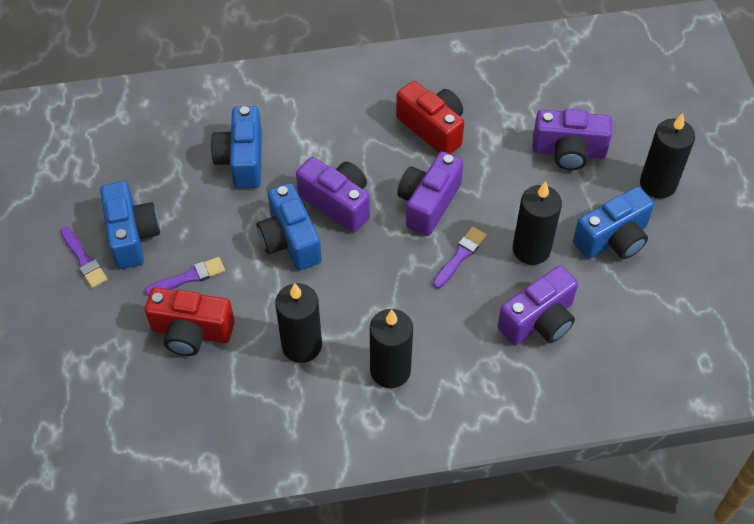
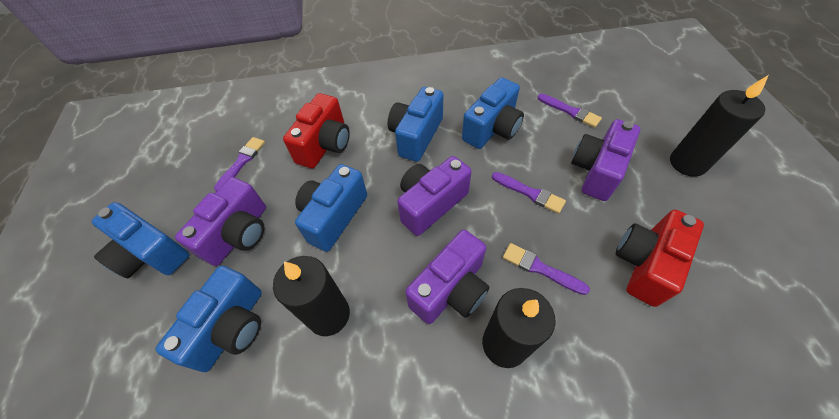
black candle: [275,283,322,363] [370,309,413,388] [513,181,562,265] [640,113,695,199] = 4 -> [273,256,350,336] [482,288,556,368] [670,75,768,177] = 3
blue camera: [100,181,160,269] [211,106,262,188] [257,183,322,270] [573,187,654,259] = 4 -> [92,202,189,278] [155,266,262,372] [295,164,367,252] [387,87,444,162] [462,78,524,149] = 5
purple brush: [60,227,108,288] [144,257,225,296] [433,227,487,289] = 3 -> [214,137,265,191] [492,172,566,214] [503,243,590,295] [537,94,602,128] = 4

